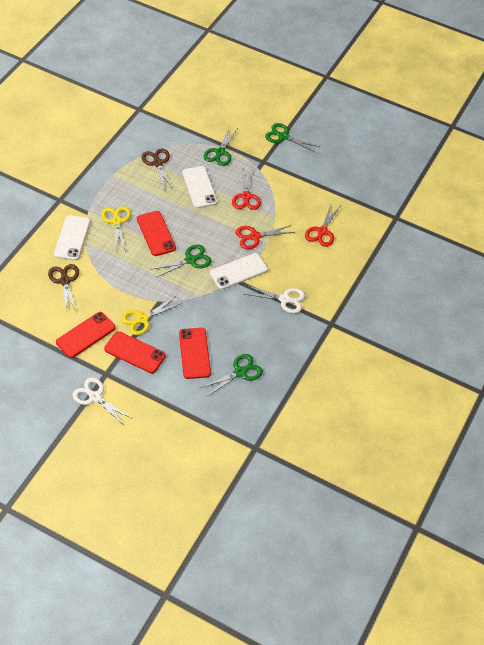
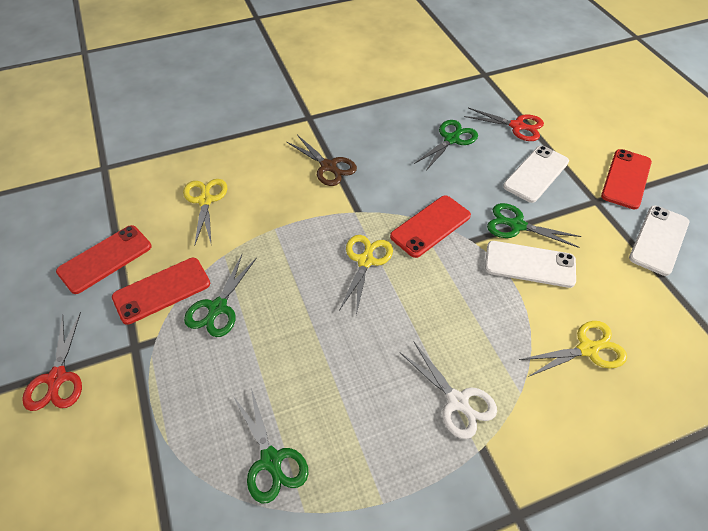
brown scissors: [48,264,79,311] [141,148,173,189] = 2 -> [287,135,357,186] = 1
red scissors: [232,168,261,210] [235,225,294,249] [305,202,341,247] = 3 -> [22,312,82,411] [464,108,544,141] = 2
white scissors: [73,378,133,425] [245,285,305,314] = 2 -> [400,342,497,439] = 1
yellow scissors: [101,206,131,252] [121,296,182,335] = 2 -> [183,179,227,246] [339,235,393,315] [519,321,627,377] = 3

